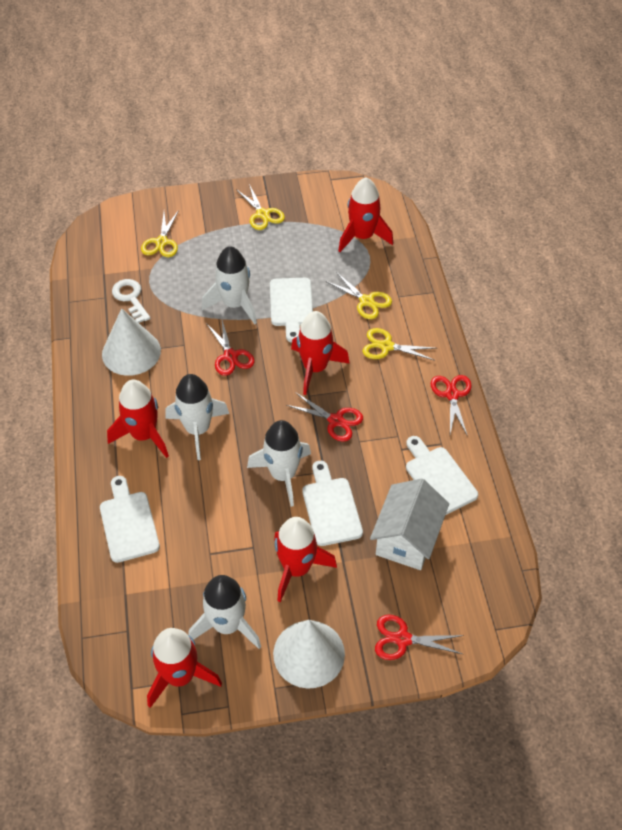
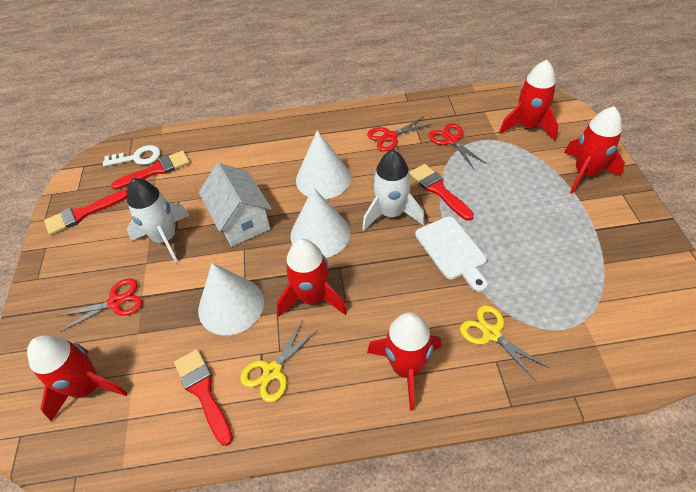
red brush: none = 0 -> [44,190,127,235] [111,150,190,190] [174,349,233,446] [409,164,474,221] = 4
red scissors: [206,320,255,376] [287,392,363,442] [375,615,464,660] [431,375,472,437] = 4 -> [57,278,143,332] [367,117,432,151] [429,123,486,169] = 3
white cone: [102,308,161,376] [273,620,345,689] = 2 -> [198,263,264,335] [290,187,351,258] [296,130,351,199] = 3
white cutting board: [100,476,160,563] [270,278,313,343] [302,461,363,546] [406,436,478,515] = 4 -> [415,216,488,292] = 1
white rocket: [165,374,229,460] [188,575,261,649] [202,246,257,324] [247,420,311,507] = 4 -> [127,178,190,263] [362,150,425,230] = 2
yellow scissors: [141,210,179,257] [236,184,285,230] [325,272,392,319] [362,328,435,360] = 4 -> [240,322,318,402] [460,305,549,381] = 2

